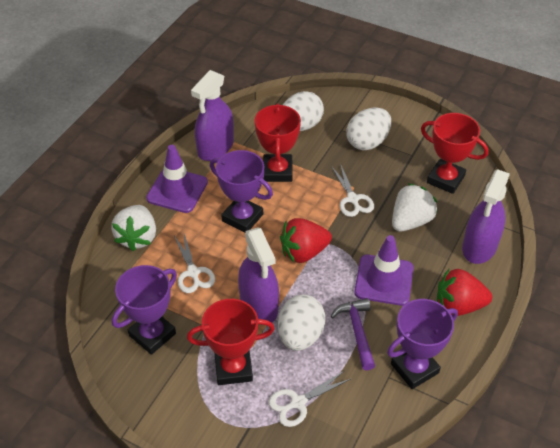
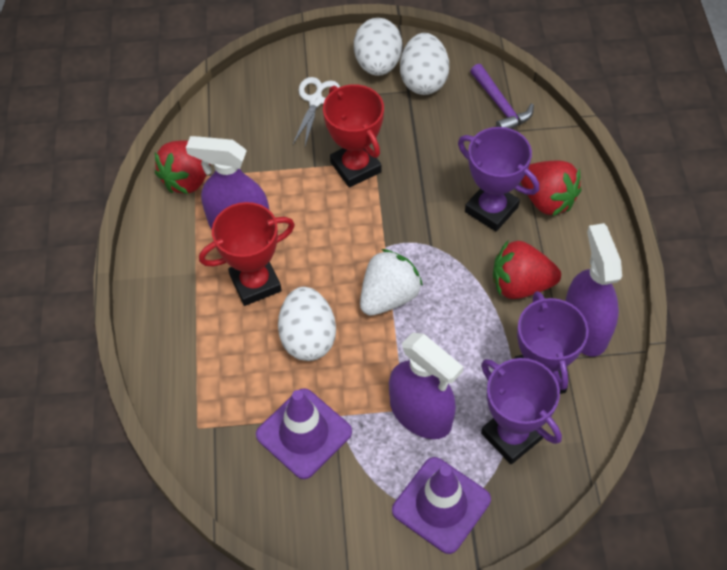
red strawberry: [280,218,332,263] [437,269,492,316] = 2 -> [155,140,211,194] [493,241,561,299] [521,161,581,216] = 3
red trophy: [187,299,275,385] [255,104,301,182] [421,113,489,194] = 3 -> [199,202,295,306] [323,84,384,188] = 2
white scissors: [174,234,215,293] [268,371,352,427] [331,163,374,217] = 3 -> [293,77,340,146] = 1
white strawberry: [111,205,156,251] [392,183,437,232] = 2 -> [360,249,423,316] = 1

